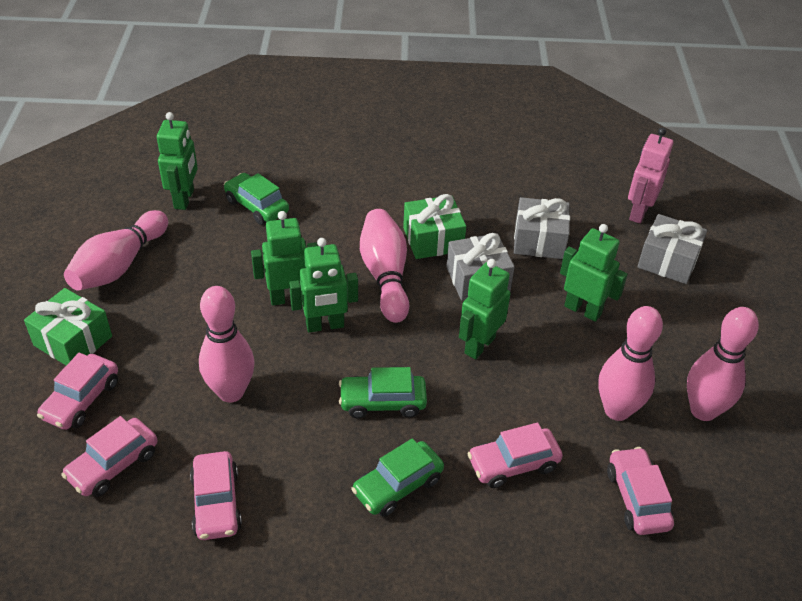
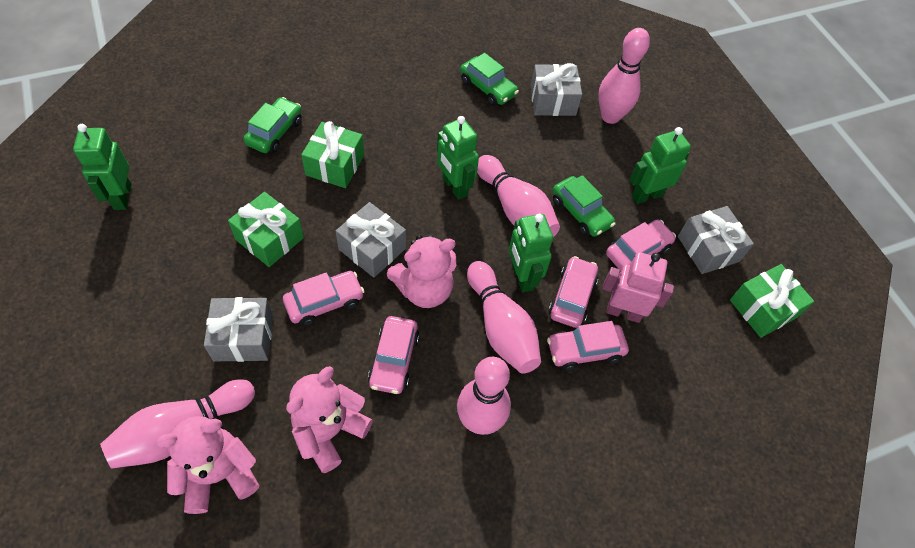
green gift: [24,288,112,365] [403,194,466,259] = 2 -> [228,192,304,267] [301,121,364,188] [730,264,814,338] = 3
green robot: [157,112,198,210] [251,211,318,305] [289,238,358,333] [459,259,511,360] [560,224,628,322] = 5 -> [73,124,131,210] [437,116,479,200] [509,214,553,293] [629,127,691,204] = 4
grey gift: [446,233,515,301] [514,197,570,259] [637,214,707,284] = 3 -> [204,297,273,362] [336,202,406,278] [531,63,582,116] [678,206,754,274] = 4
pink teddy bear: none = 0 -> [156,416,260,514] [286,366,373,473] [387,235,457,308] = 3

